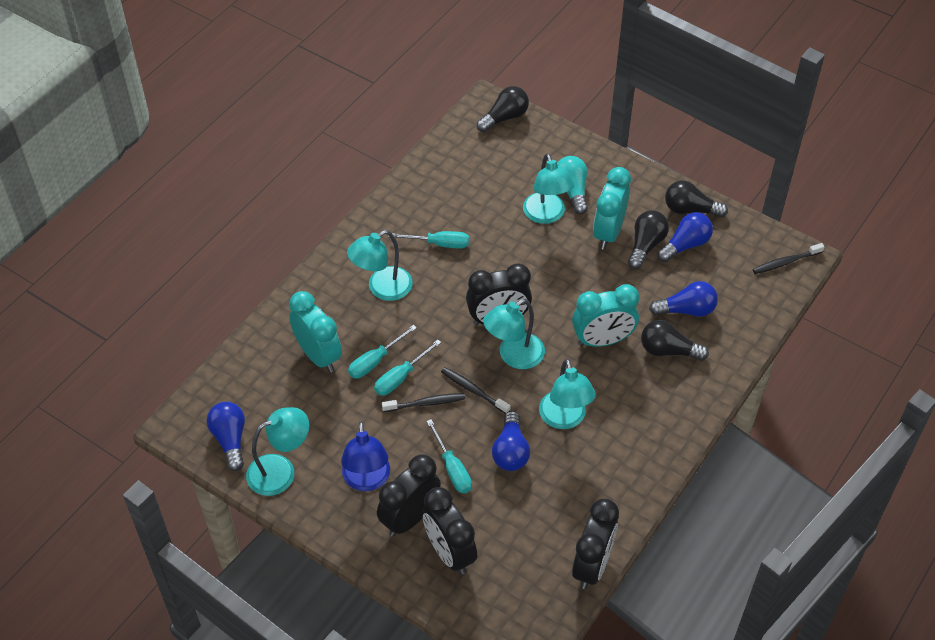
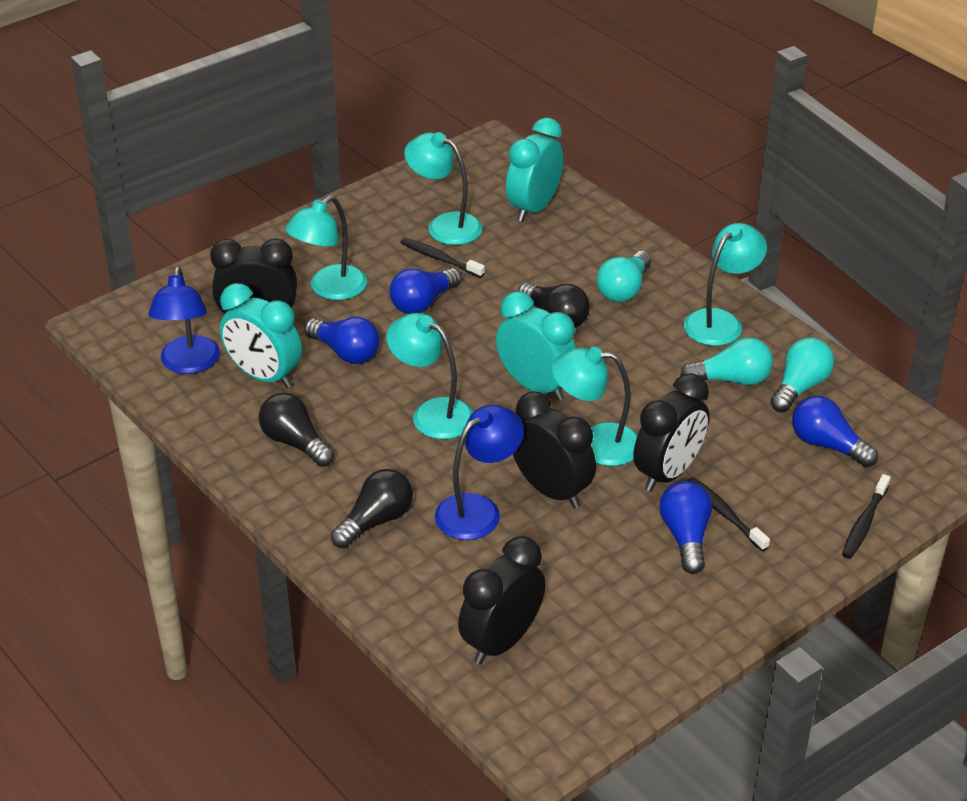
black light bulb: [477,86,529,132] [628,210,669,269] [641,320,709,361] [665,180,728,218] = 4 -> [259,393,335,467] [331,469,413,549] [518,282,590,328] = 3
blue lamp: [341,421,390,491] = 1 -> [149,267,220,374] [435,405,524,540] = 2
turquoise light bulb: [557,156,588,215] = 1 -> [597,251,651,302] [680,337,773,385] [770,337,834,412] = 3
turquoise screwdriver: [348,325,417,379] [374,339,441,395] [388,231,469,248] [426,419,472,493] = 4 -> none = 0

